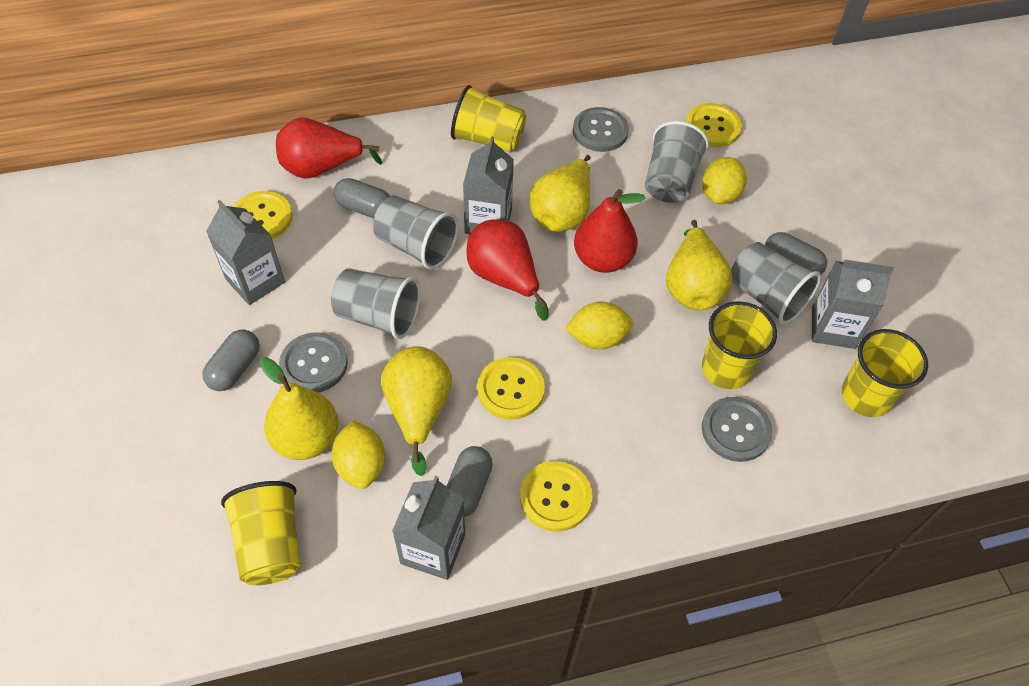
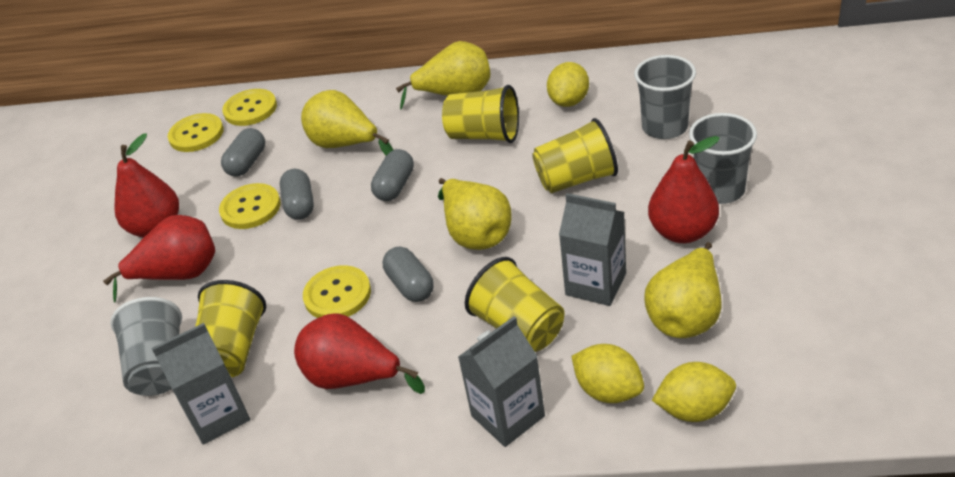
grey button: [279,332,348,392] [573,107,629,152] [702,397,772,462] = 3 -> none = 0
grey carton: [206,200,285,305] [392,476,465,580] [463,136,514,234] [812,260,894,349] = 4 -> [151,323,250,445] [458,316,545,447] [559,193,626,306] = 3
grey cup: [331,268,420,340] [373,195,459,270] [645,121,709,203] [731,242,821,325] = 4 -> [110,297,182,396] [634,55,696,139] [689,113,757,204] = 3
red pear: [276,118,382,179] [466,219,549,320] [574,189,645,273] = 3 -> [103,215,215,303] [114,133,179,238] [294,313,425,394] [648,136,720,243] = 4

